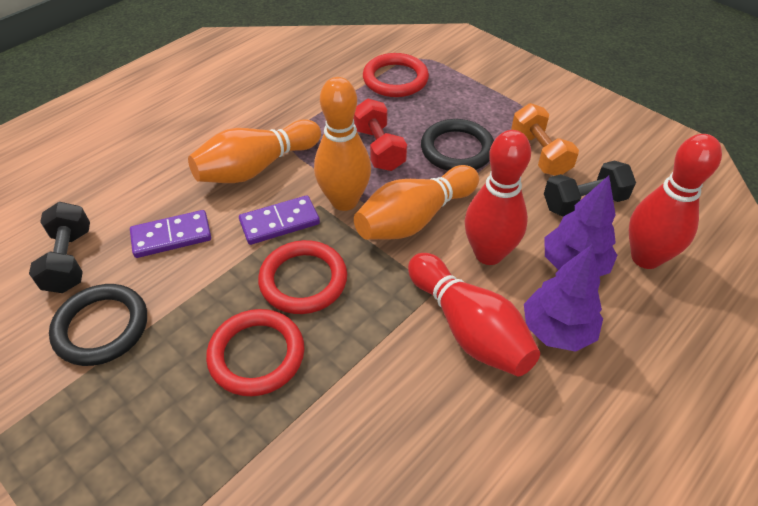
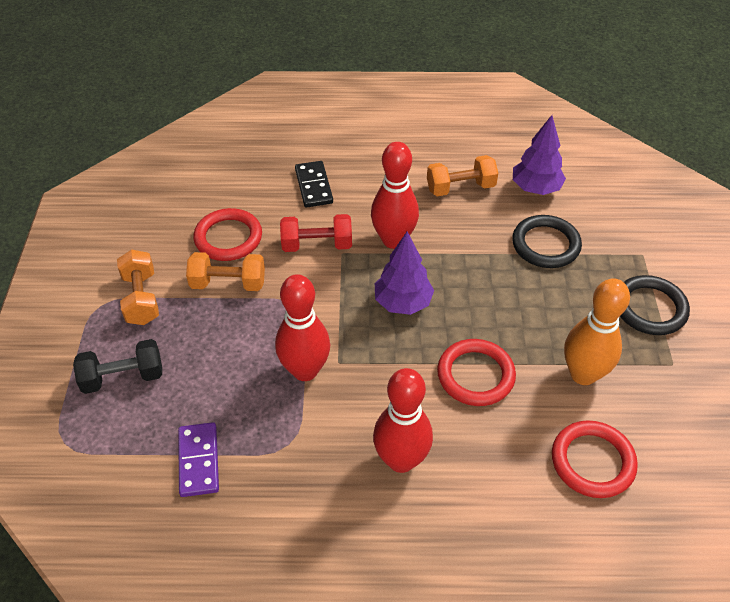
black domino: none = 0 -> [295,161,333,208] = 1
black dumbbell: [29,202,90,293] [544,160,636,217] = 2 -> [73,339,162,394] = 1
orange bowling pin: [188,119,321,183] [314,77,371,211] [354,165,479,240] = 3 -> [564,278,630,385] = 1
orange dumbbell: [511,103,579,176] = 1 -> [117,250,159,325] [186,252,265,291] [427,155,498,196] = 3
purple domino: [130,210,211,258] [239,195,320,245] = 2 -> [178,422,219,497] = 1

